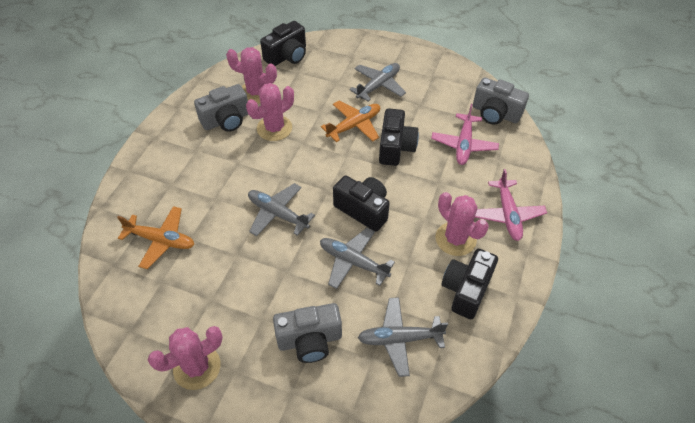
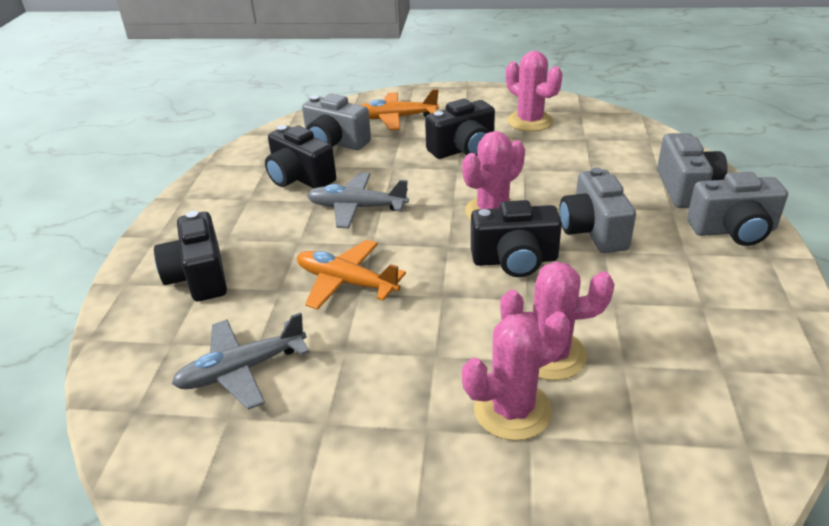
grey camera: [194,84,248,132] [273,303,342,363] [473,77,529,124] = 3 -> [302,94,371,150] [559,167,636,253] [657,133,727,208] [687,172,788,246] = 4
grey plane: [248,183,315,236] [320,228,395,289] [349,63,406,102] [358,297,448,377] = 4 -> [171,312,309,410] [307,173,409,228] = 2
pink plane: [431,104,499,165] [475,169,547,241] = 2 -> none = 0

